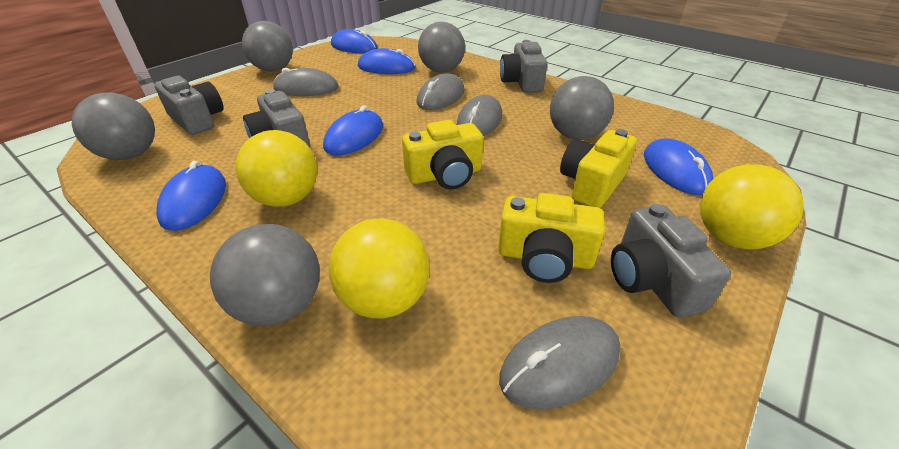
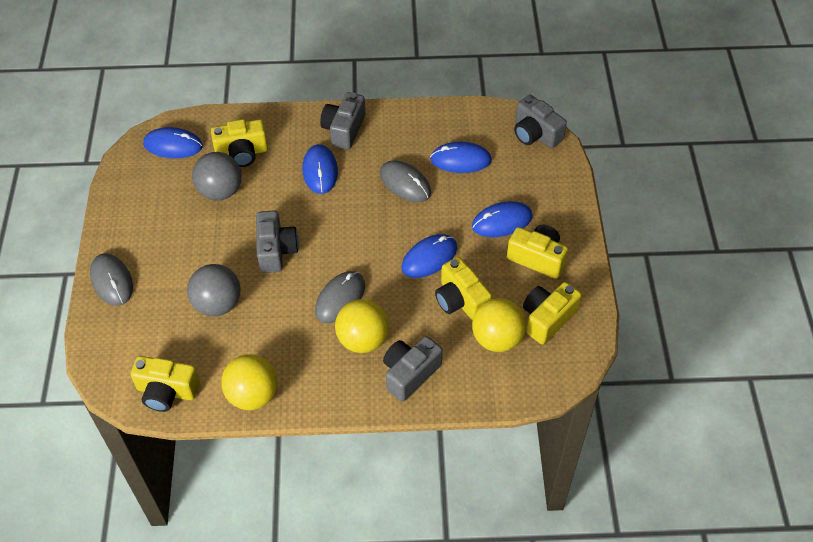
grey ball: [72,92,155,160] [210,224,320,326] [242,21,293,72] [418,22,465,72] [550,76,614,140] = 5 -> [187,264,241,316] [192,152,242,200] = 2
grey mouse: [273,68,339,96] [417,73,465,110] [457,95,502,136] [499,316,620,410] = 4 -> [90,253,133,306] [315,271,365,323] [380,160,431,202] = 3
yellow camera: [402,120,483,190] [498,193,605,283] [560,129,637,208] = 3 -> [130,356,200,412] [211,119,268,167] [435,257,492,320] [507,224,568,279] [523,282,582,345] = 5

